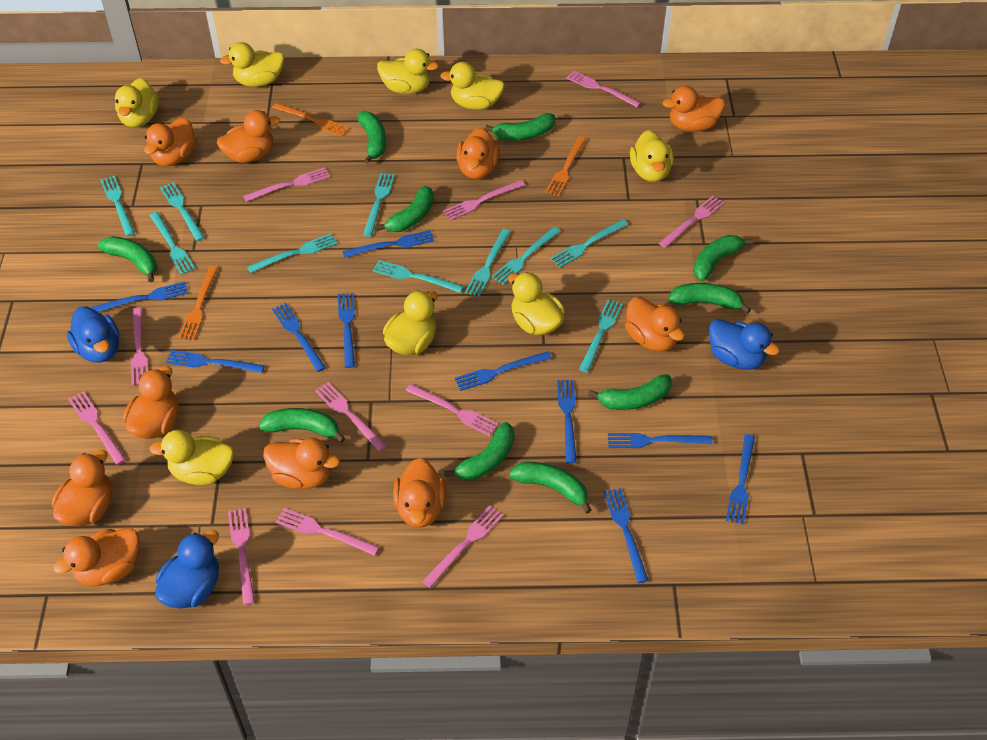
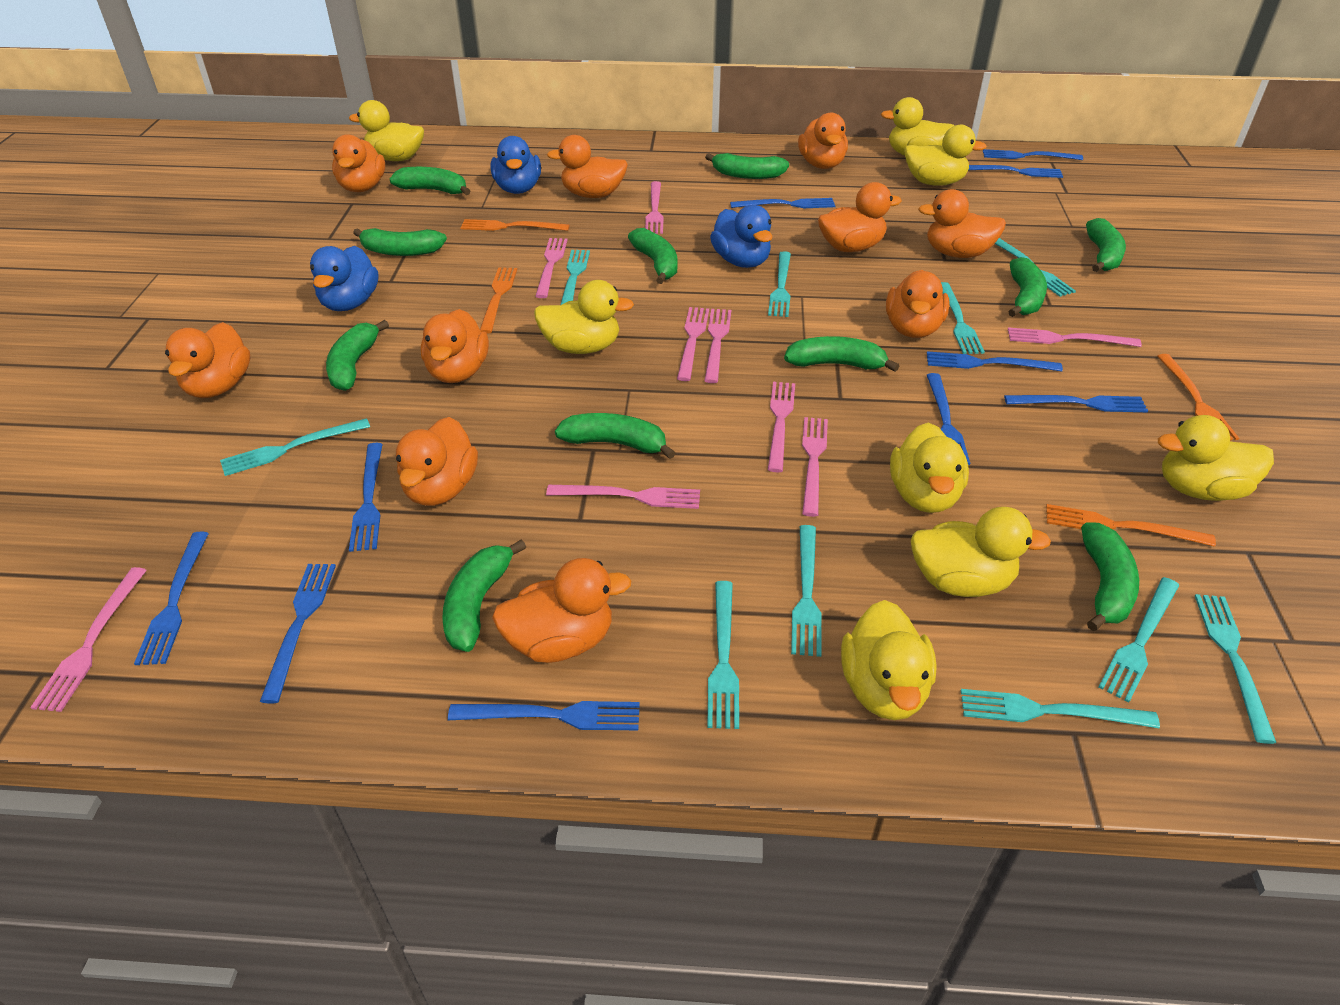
green banana: [98,236,157,282] [259,408,346,443] [357,111,386,164] [376,186,434,232] [444,422,514,481] [485,113,555,141] [509,462,592,513] [588,374,672,410] [668,283,751,314] [693,235,753,281] = 10 -> [326,320,389,391] [353,228,447,256] [390,167,470,195] [442,539,526,652] [555,413,675,459] [628,228,677,284] [705,153,789,179] [784,336,899,372] [1008,257,1047,317] [1081,522,1139,631] [1086,218,1126,272] = 11
orange fork: [178,266,218,340] [272,103,349,136] [545,136,587,196] = 3 -> [460,219,569,231] [480,267,517,334] [1046,504,1216,547] [1157,354,1239,440] = 4
pink fork: [68,391,126,465] [131,308,148,386] [228,508,255,605] [243,167,330,202] [276,508,379,556] [315,382,387,452] [406,384,499,436] [422,505,504,588] [443,180,525,221] [566,70,641,107] [659,196,724,248] = 11 -> [30,567,147,712] [535,238,568,298] [546,485,700,509] [645,181,664,234] [677,307,709,381] [704,309,731,383] [768,382,795,472] [802,417,828,517] [1008,327,1142,347] = 9

